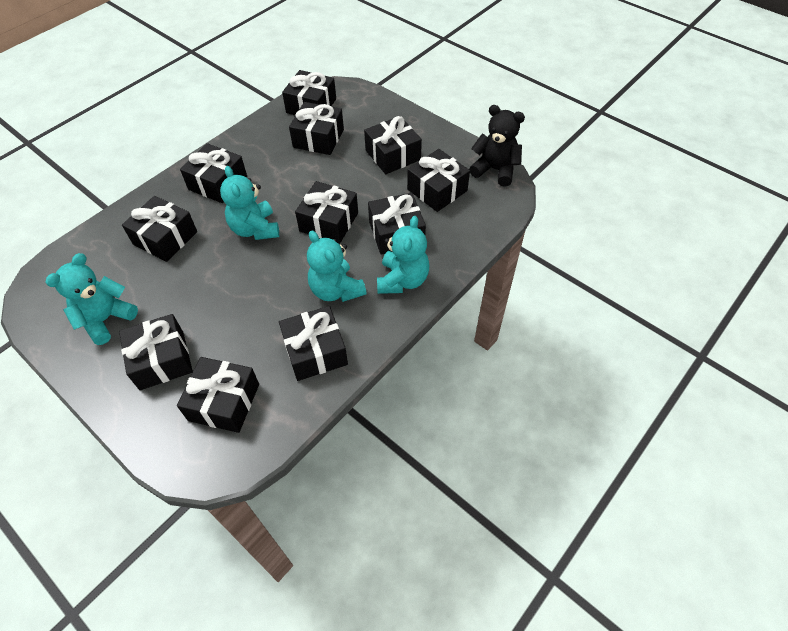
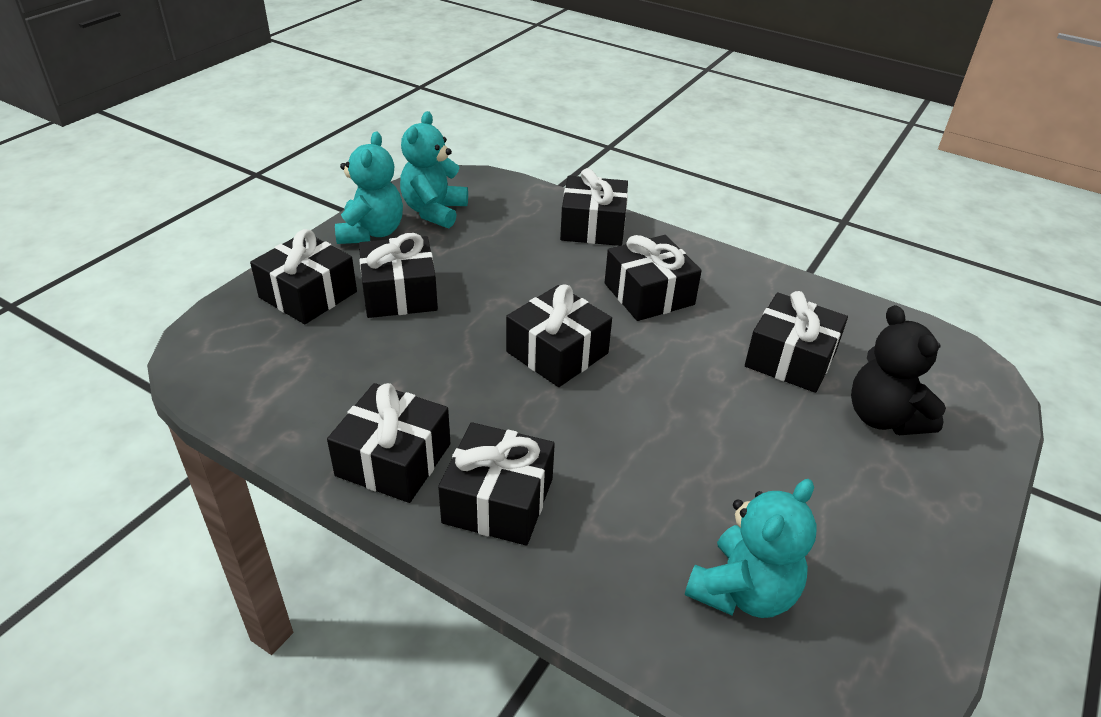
black gift: [119,314,193,390] [122,196,197,262] [177,357,259,433] [180,143,247,203] [279,306,348,381] [282,70,336,115] [289,102,344,155] [295,181,358,244] [364,116,422,174] [368,193,426,255] [407,149,470,212] = 11 -> [250,229,357,324] [327,383,450,503] [359,233,438,318] [438,422,555,546] [506,285,612,387] [560,168,628,246] [605,235,702,321] [745,291,848,393] = 8
turquoise teddy bear: [46,253,138,345] [220,166,279,240] [307,230,367,302] [377,216,429,294] = 4 -> [335,132,403,244] [400,111,468,228] [685,479,816,618] = 3

